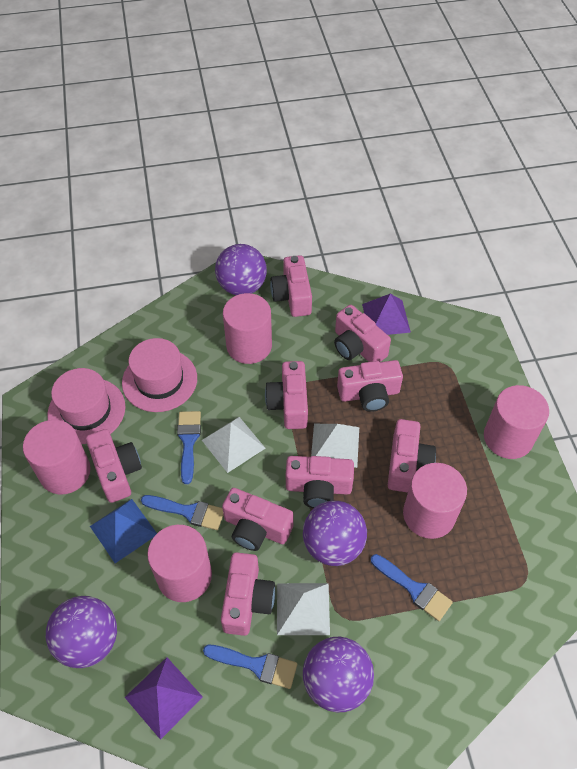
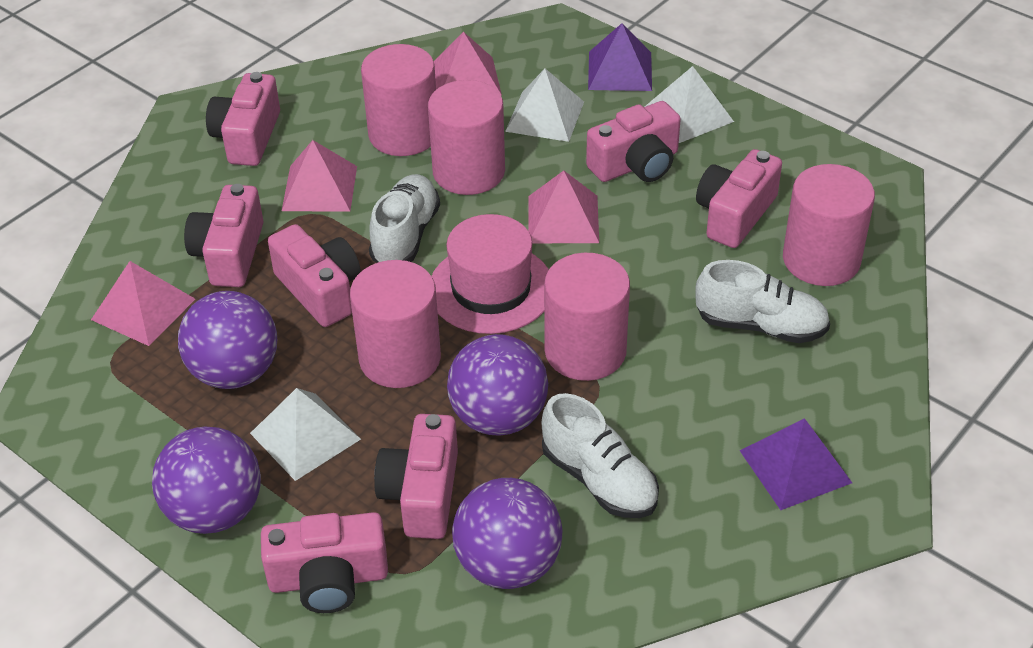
blue brush: [141,495,224,530] [177,411,201,484] [203,645,297,689] [371,554,453,621] = 4 -> none = 0
blue pyramid: [90,499,157,563] = 1 -> none = 0
pink camera: [86,429,142,503] [221,552,275,636] [222,488,294,551] [265,361,308,429] [270,255,312,317] [286,456,354,508] [334,305,391,362] [337,360,403,412] [388,419,436,492] = 9 -> [184,184,263,287] [206,72,280,166] [261,512,388,613] [268,224,360,327] [374,414,458,539] [586,101,681,182] [696,149,782,248] = 7
pink hat: [47,368,125,444] [122,338,197,412] = 2 -> [432,214,549,334] = 1
pink pyramid: none = 0 -> [91,261,195,346] [282,140,357,212] [434,32,502,96] [528,171,599,243] = 4
white shoe: none = 0 -> [369,174,440,263] [542,393,659,518] [695,260,830,343] = 3

